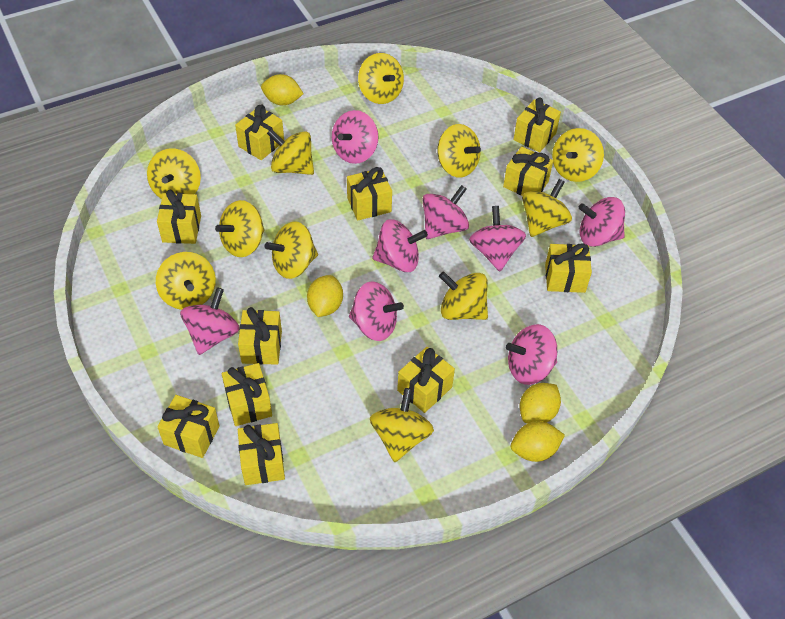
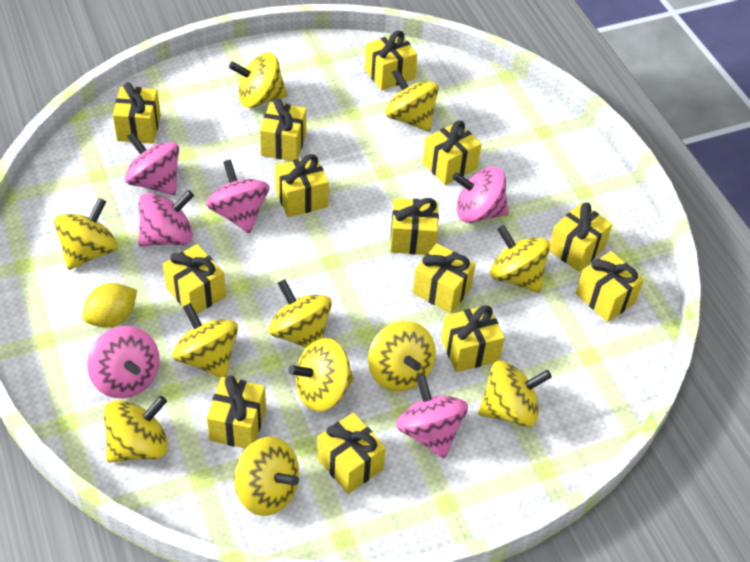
pink spinning top: [180,287,239,355] [332,110,378,164] [349,281,404,341] [372,219,428,272] [422,185,469,239] [469,206,526,271] [506,324,557,385] [578,197,625,247] = 8 -> [87,326,160,398] [125,132,179,195] [138,190,194,246] [206,160,269,233] [396,374,468,459] [452,167,508,223] = 6
yellow gift: [157,190,201,244] [157,395,220,458] [222,363,272,426] [235,105,284,160] [238,307,282,365] [238,423,285,485] [347,167,392,221] [397,347,455,413] [503,147,553,195] [513,98,561,153] [545,243,592,293] = 11 -> [113,82,161,144] [163,244,226,314] [207,375,266,449] [260,98,306,161] [275,154,329,217] [317,413,386,494] [365,30,417,91] [390,198,439,255] [413,243,476,314] [423,121,481,185] [441,305,505,372] [549,202,612,272] [576,251,644,322] = 13
yellow lemon: [261,74,304,105] [307,275,343,317] [511,422,565,462] [520,383,561,424] = 4 -> [82,283,137,328] = 1

